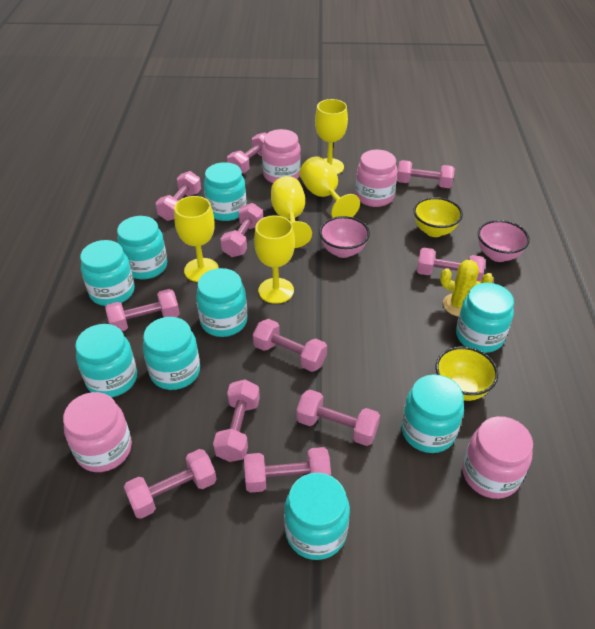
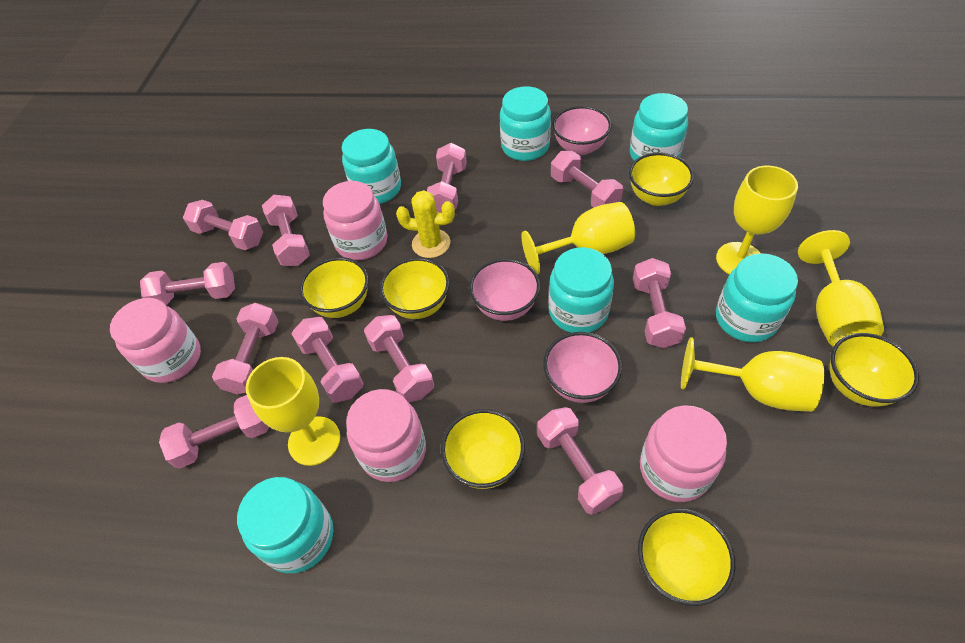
pink bowl: [319,216,370,258] [478,220,530,262] = 2 -> [469,258,540,321] [543,332,622,403] [552,106,612,156] = 3
turquoise jar: [75,324,137,397] [80,240,135,306] [117,216,167,279] [143,317,200,390] [196,268,248,337] [204,162,246,221] [284,473,350,560] [401,374,464,453] [456,283,514,353] = 9 -> [237,477,333,573] [342,129,401,204] [500,86,551,161] [548,247,614,333] [630,93,688,161] [716,253,798,342] = 6
yellow bowl: [413,197,463,237] [435,346,498,401] = 2 -> [299,257,369,318] [380,258,450,319] [441,409,525,489] [629,152,694,206] [638,508,735,606] [830,333,919,407] = 6

